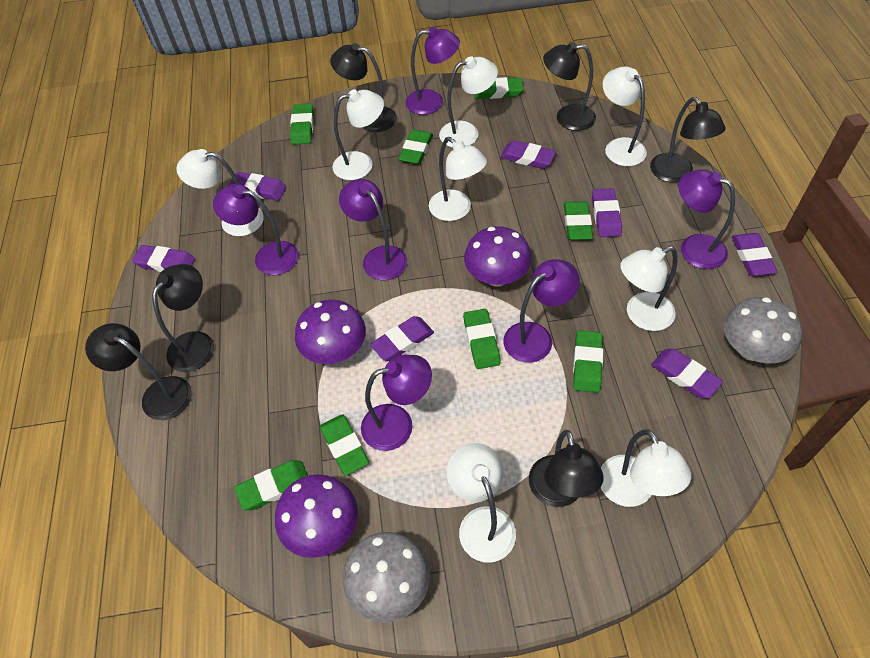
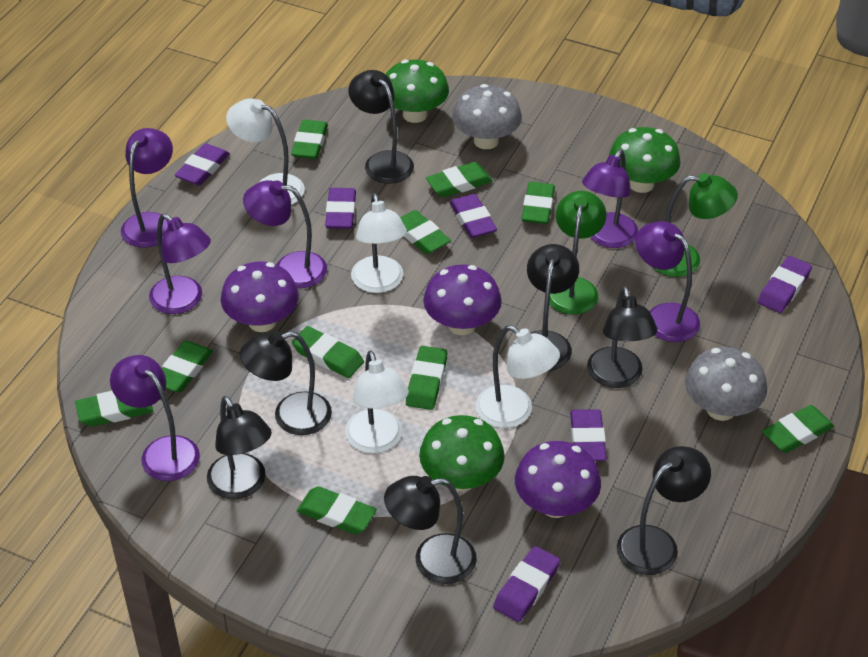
black lamp: [85,323,192,420] [152,264,214,372] [330,43,397,132] [529,430,604,507] [543,42,596,131] [650,97,726,183] = 6 -> [207,396,272,499] [240,331,332,435] [349,70,414,183] [384,476,477,584] [527,244,579,371] [587,286,658,388] [617,446,711,575] = 7
green eraser: [234,460,308,510] [290,104,314,145] [319,414,369,476] [398,129,433,165] [463,309,501,369] [474,77,523,99] [564,201,593,240] [573,330,603,393] = 8 -> [75,391,153,426] [162,341,213,392] [291,120,328,159] [292,326,364,378] [297,486,377,534] [400,210,451,254] [406,346,447,410] [426,162,492,197] [521,182,555,224] [762,405,834,453] = 10
green lamp: none = 0 -> [549,191,606,315] [653,173,738,277] = 2
green mushroom: none = 0 -> [385,60,449,123] [419,415,505,492] [609,127,681,193] = 3
purple eraser: [132,245,195,272] [229,172,286,201] [370,316,434,361] [500,140,556,169] [592,188,622,237] [651,349,723,398] [732,233,777,276] = 7 -> [175,143,230,186] [325,188,356,229] [449,194,497,238] [493,546,560,622] [570,409,607,461] [758,256,812,313] = 6
white lamp: [176,149,264,236] [333,89,384,180] [429,137,487,221] [439,56,498,148] [447,443,516,562] [601,430,691,507] [603,66,647,166] [620,246,678,331] = 8 -> [226,99,305,205] [345,351,409,453] [351,193,407,293] [476,325,560,428] = 4

